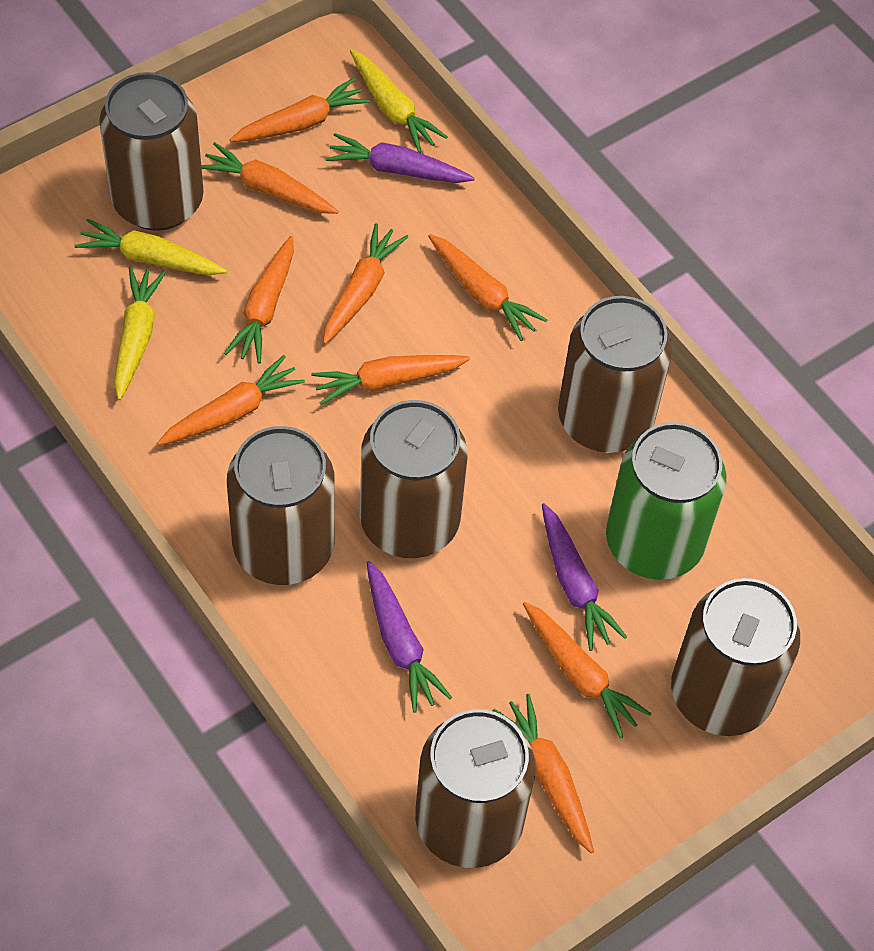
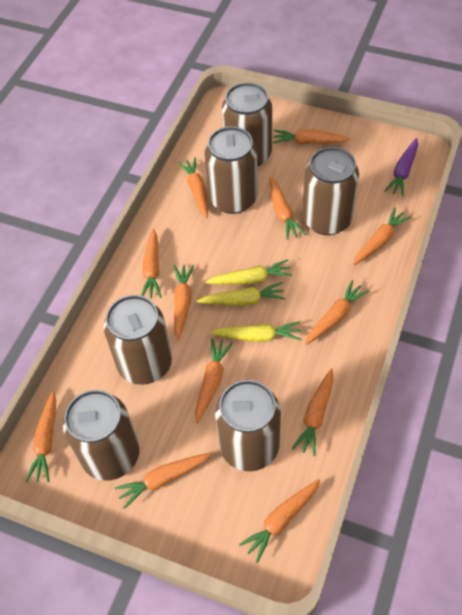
green can: [606,422,726,580] = 1 -> none = 0
orange carrot: [157,355,305,446] [201,142,339,214] [224,236,294,364] [230,78,370,142] [311,355,470,405] [323,223,408,345] [428,234,547,341] [492,694,594,853] [523,602,651,738] = 9 -> [26,391,56,482] [115,453,212,509] [141,229,162,298] [174,265,194,340] [178,157,208,218] [195,338,233,423] [239,479,320,563] [269,177,306,240] [273,129,350,144] [292,368,334,456] [305,280,369,345] [353,208,411,265] = 12
purple carrot: [326,133,475,183] [367,561,452,713] [542,503,627,651] = 3 -> [384,138,418,197] = 1

